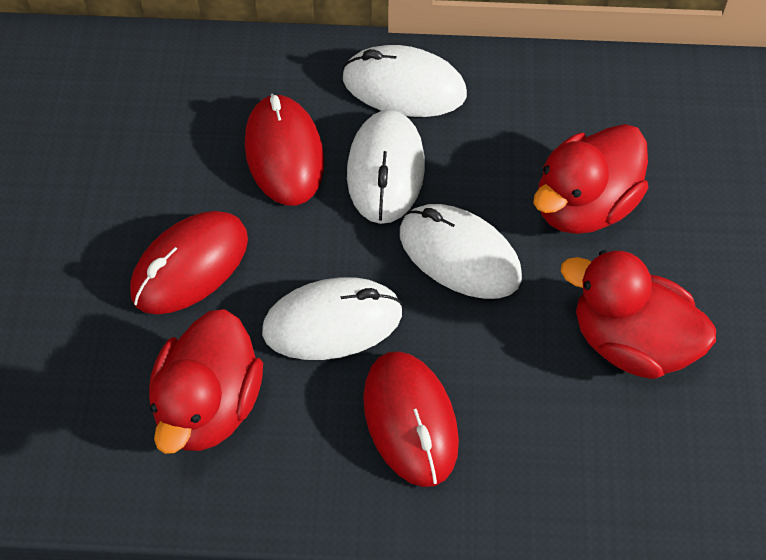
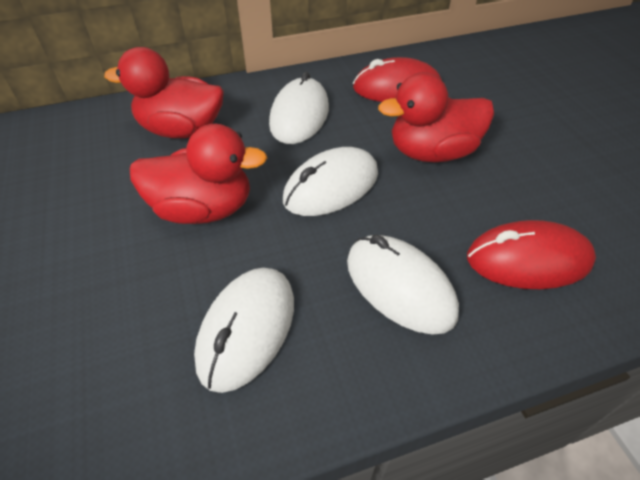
red mouse: [130,211,248,314] [245,94,324,206] [363,351,459,487] = 3 -> [353,57,442,102] [467,220,596,289] = 2

